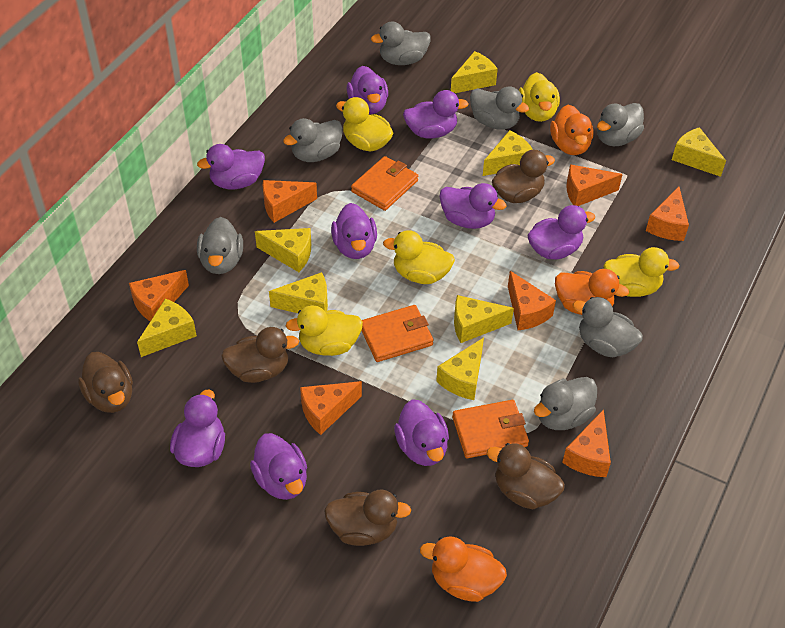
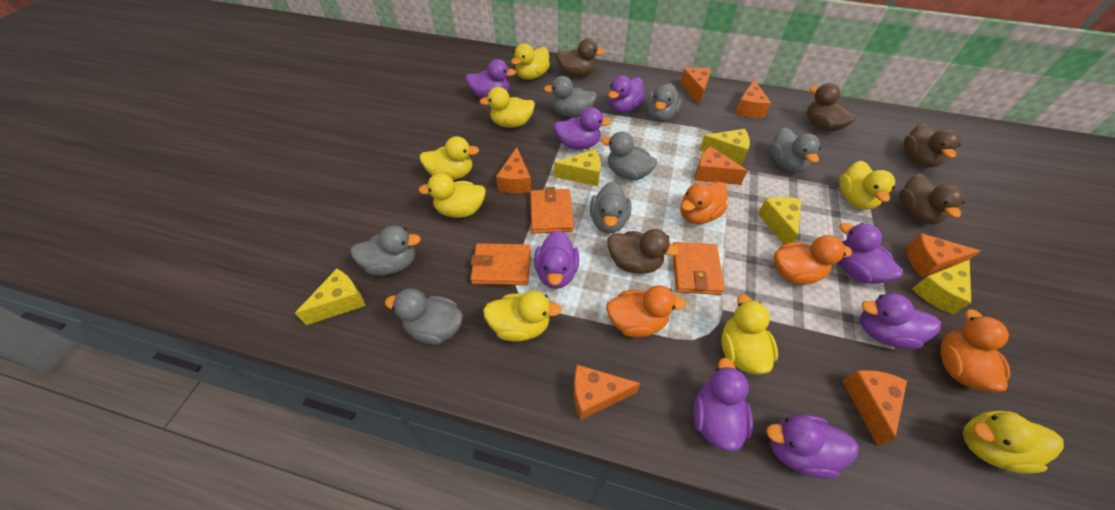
orange duck: [420,536,507,602] [550,105,593,155] [555,269,629,315] = 3 -> [606,285,687,337] [680,182,728,224] [773,235,852,285] [941,309,1010,392] = 4
purple duck: [170,389,225,467] [197,144,265,189] [250,433,307,500] [331,203,377,259] [347,66,388,114] [394,399,449,466] [403,90,469,138] [439,183,507,229] [527,205,595,260] = 9 -> [466,59,516,98] [534,230,579,289] [554,107,611,149] [608,75,645,113] [693,358,753,451] [766,414,859,479] [839,223,903,284] [860,293,941,349] = 8
yellow cheese: [137,299,197,357] [255,228,311,272] [269,272,328,314] [436,337,484,400] [451,51,498,93] [454,295,514,343] [483,130,533,176] [672,127,726,177] = 8 -> [295,268,365,325] [554,149,601,186] [699,129,750,164] [758,197,801,244] [912,260,971,315] = 5
yellow duck: [286,305,363,356] [336,97,393,152] [383,230,455,284] [519,72,560,122] [603,247,680,297] = 5 -> [418,173,486,218] [420,136,479,180] [479,87,535,128] [483,291,562,341] [511,43,550,80] [721,294,778,375] [839,161,895,210] [963,411,1064,474] = 8

